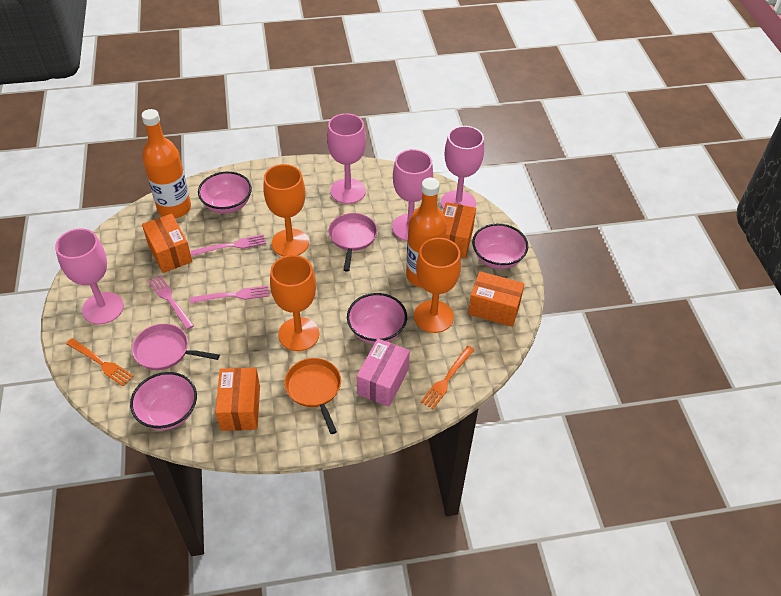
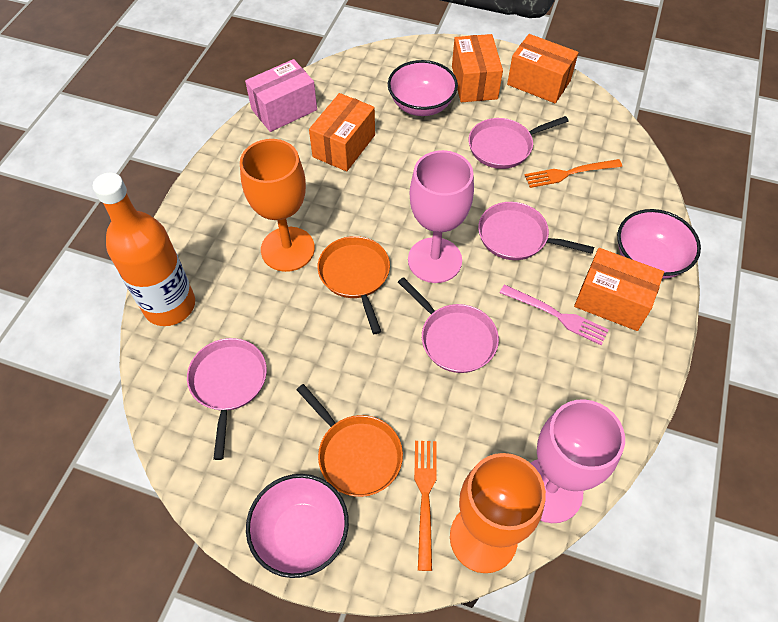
orange bottle: [142,109,191,218] [406,178,447,287] = 2 -> [92,173,195,326] = 1
orange goblet: [263,164,309,257] [270,255,319,351] [414,238,461,333] = 3 -> [240,139,315,272] [450,453,546,573] = 2
orange pan: [284,358,341,434] = 1 -> [297,384,403,497] [318,236,390,334] = 2
pink bowl: [130,372,197,430] [198,172,252,214] [347,293,407,344] [472,224,528,269] = 4 -> [246,474,349,578] [388,60,458,116] [617,209,701,279] = 3
pink fork: [149,275,194,330] [190,286,269,304] [191,234,266,256] = 3 -> [500,284,609,345] = 1
pink goblet: [55,229,124,324] [327,113,366,204] [392,149,433,241] [441,126,484,210] = 4 -> [408,150,474,283] [531,399,625,523] = 2
pink pan: [132,324,220,370] [328,213,377,272] = 2 -> [187,338,267,460] [398,277,499,373] [469,116,568,169] [478,202,594,260] = 4

